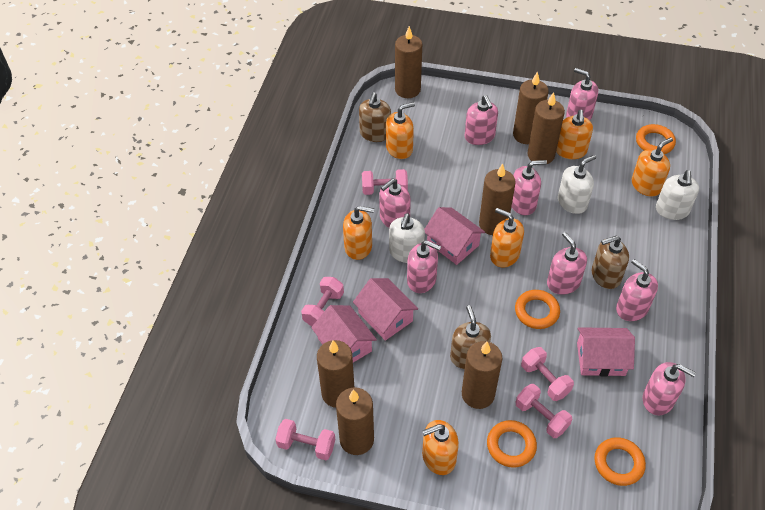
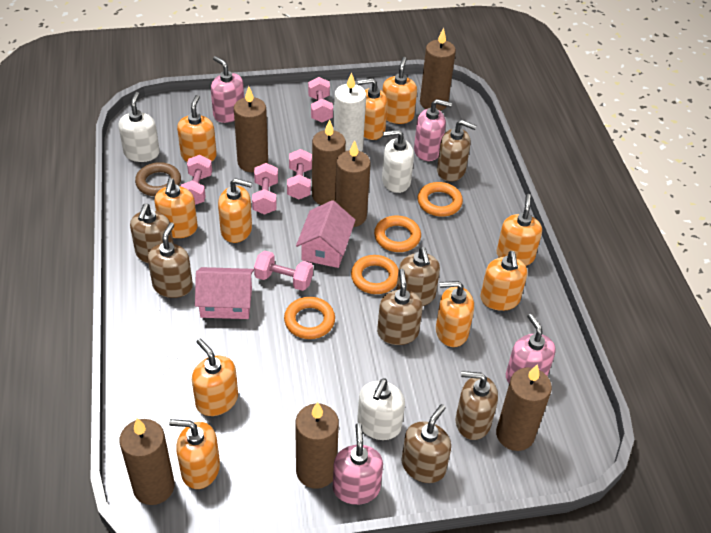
brown ring: none = 0 -> [135,162,181,196] = 1
brown soap dispenser: [359,92,391,142] [450,305,491,369] [592,236,629,289] = 3 -> [130,204,174,263] [148,222,193,298] [377,269,423,345] [396,247,440,306] [402,404,451,483] [437,120,477,182] [456,371,498,440] = 7
orange soap dispenser: [343,206,374,260] [386,102,415,159] [422,420,459,475] [490,208,524,268] [556,110,593,159] [632,137,673,196] = 6 -> [154,178,198,238] [169,419,220,489] [177,95,217,162] [192,339,238,416] [218,178,252,243] [357,78,388,140] [382,57,417,124] [436,281,474,347] [481,251,527,311] [497,194,542,266] = 10
pink house: [311,305,377,362] [353,278,418,341] [424,207,485,265] [577,327,635,376] = 4 -> [195,267,254,319] [296,200,355,268] = 2
pink soap dispenser: [379,178,411,228] [407,240,441,293] [465,95,498,145] [512,160,547,215] [547,232,587,295] [566,68,598,120] [616,259,658,321] [643,362,696,415] = 8 -> [211,56,244,123] [333,423,383,505] [414,99,452,161] [506,314,556,383] = 4
white candle: none = 0 -> [334,72,366,152] = 1

